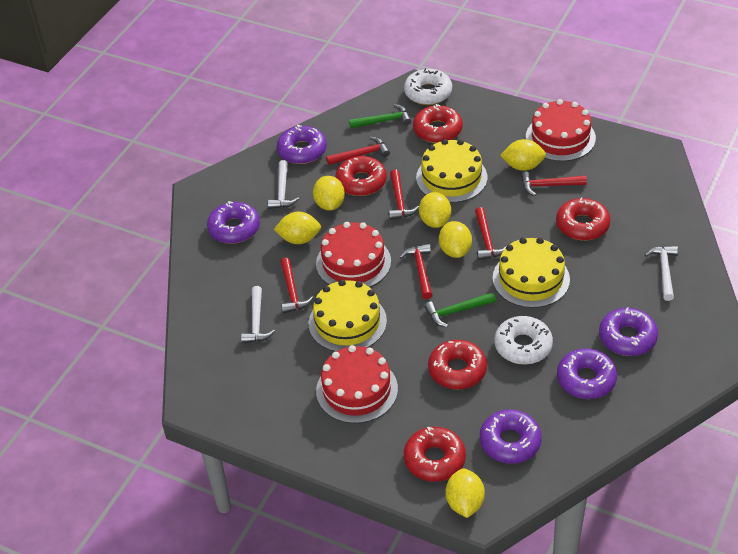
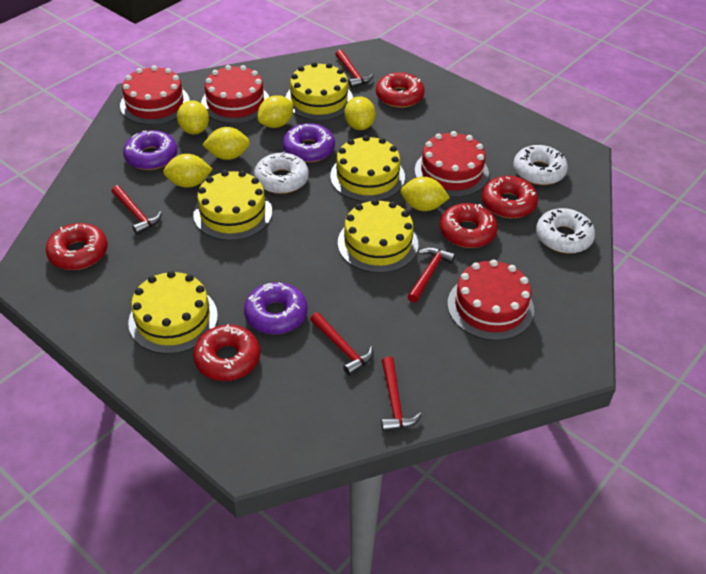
green hammer: [349,104,411,128] [424,292,496,327] = 2 -> none = 0
purple donut: [207,201,260,244] [277,125,327,164] [480,409,542,464] [557,348,617,399] [599,307,658,356] = 5 -> [123,130,178,170] [244,282,308,335] [283,123,335,162] = 3
red cake: [316,222,391,287] [316,345,398,424] [526,99,596,161] = 3 -> [120,65,190,125] [201,65,269,124] [415,131,489,197] [448,259,534,341] = 4
red hammer: [280,258,314,314] [326,136,390,165] [389,170,419,220] [400,244,432,299] [475,207,507,260] [521,172,587,196] = 6 -> [111,185,162,235] [310,312,373,376] [335,49,374,88] [381,356,422,432] [407,247,456,303] = 5
white donut: [404,68,452,105] [494,316,553,365] = 2 -> [254,152,309,194] [513,145,568,185] [536,208,595,253] = 3
white hammer: [241,286,275,343] [268,160,299,209] [645,246,678,301] = 3 -> none = 0
yellow cake: [309,280,387,352] [416,139,487,203] [493,237,570,308] = 3 -> [128,271,218,354] [193,170,272,241] [286,62,353,120] [330,135,405,202] [338,199,418,273] = 5

